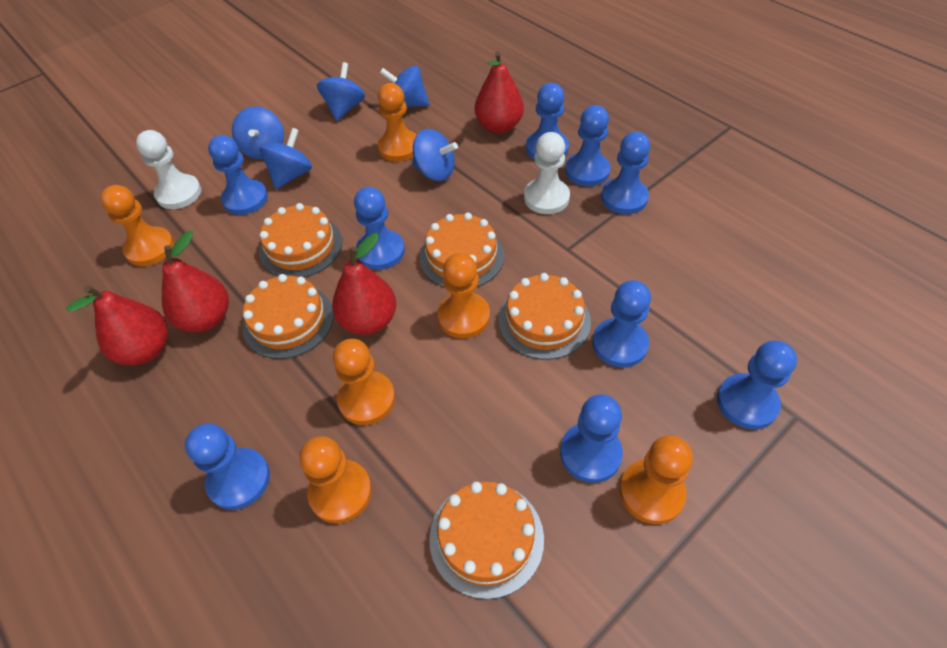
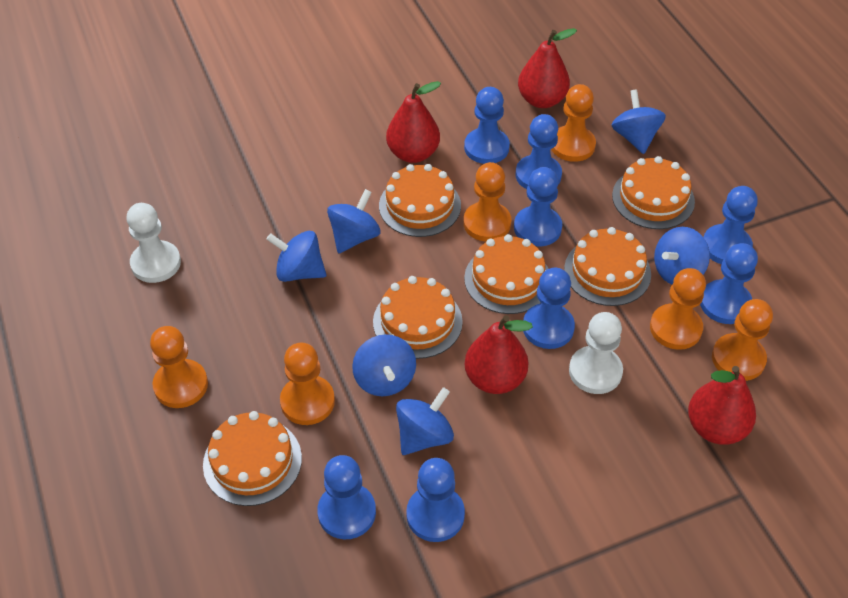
blue pawn: [185,423,270,510] [208,135,268,215] [354,187,405,270] [526,83,569,159] [560,394,623,483] [565,105,611,186] [593,280,651,368] [601,132,650,214] [717,340,797,429] = 9 -> [317,455,376,539] [406,458,465,542] [464,87,510,164] [514,167,562,246] [515,114,562,189] [523,267,575,349] [700,243,758,324] [704,186,758,264] = 8
blue spinning top: [232,106,284,159] [260,128,312,189] [317,62,365,121] [380,66,429,107] [412,129,458,181] = 5 -> [267,231,326,282] [327,189,380,253] [352,334,416,396] [396,387,454,455] [611,90,666,154] [654,227,710,284] = 6
orange cake: [242,274,334,359] [259,203,342,277] [420,213,504,288] [429,481,544,599] [498,273,591,360] = 5 -> [203,411,302,506] [373,276,463,359] [379,164,461,237] [464,234,548,314] [564,227,651,306] [612,156,695,229] = 6

